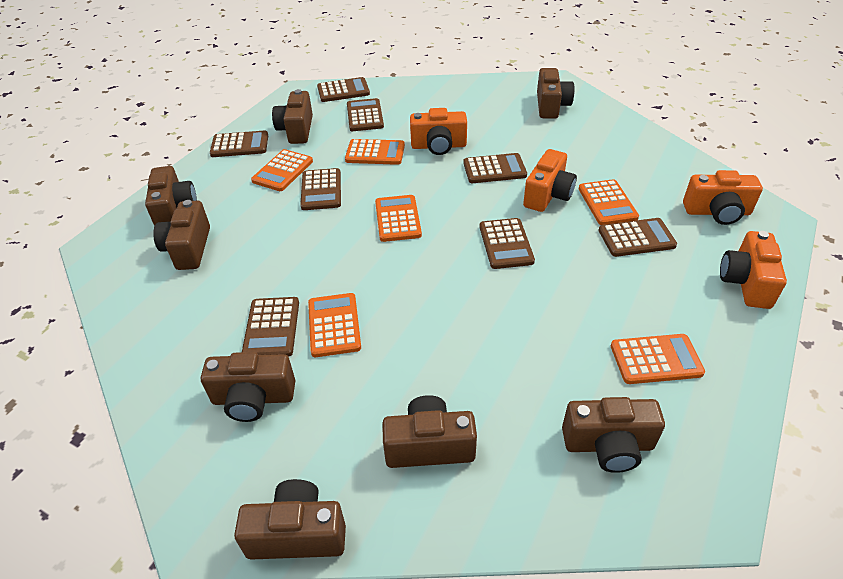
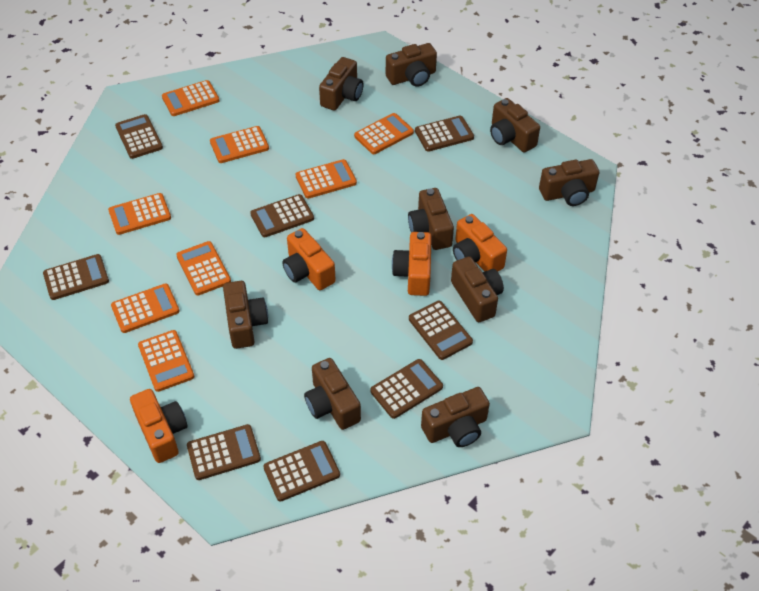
brown camera: [145,166,197,226] [153,200,210,270] [201,352,295,422] [234,479,346,560] [272,89,313,144] [382,395,477,468] [537,68,574,119] [562,397,665,473] = 8 -> [223,281,268,349] [304,358,361,430] [319,57,364,111] [386,43,437,87] [408,188,454,250] [421,387,490,447] [451,256,504,322] [490,98,540,152] [539,159,599,206] = 9
orange calculator: [251,149,313,191] [308,293,361,357] [345,139,405,165] [375,195,422,242] [579,179,639,225] [611,334,705,384] = 6 -> [108,193,171,235] [111,283,179,333] [138,330,194,392] [162,80,220,116] [176,241,231,295] [210,126,269,163] [296,159,357,199] [354,113,414,154] = 8

